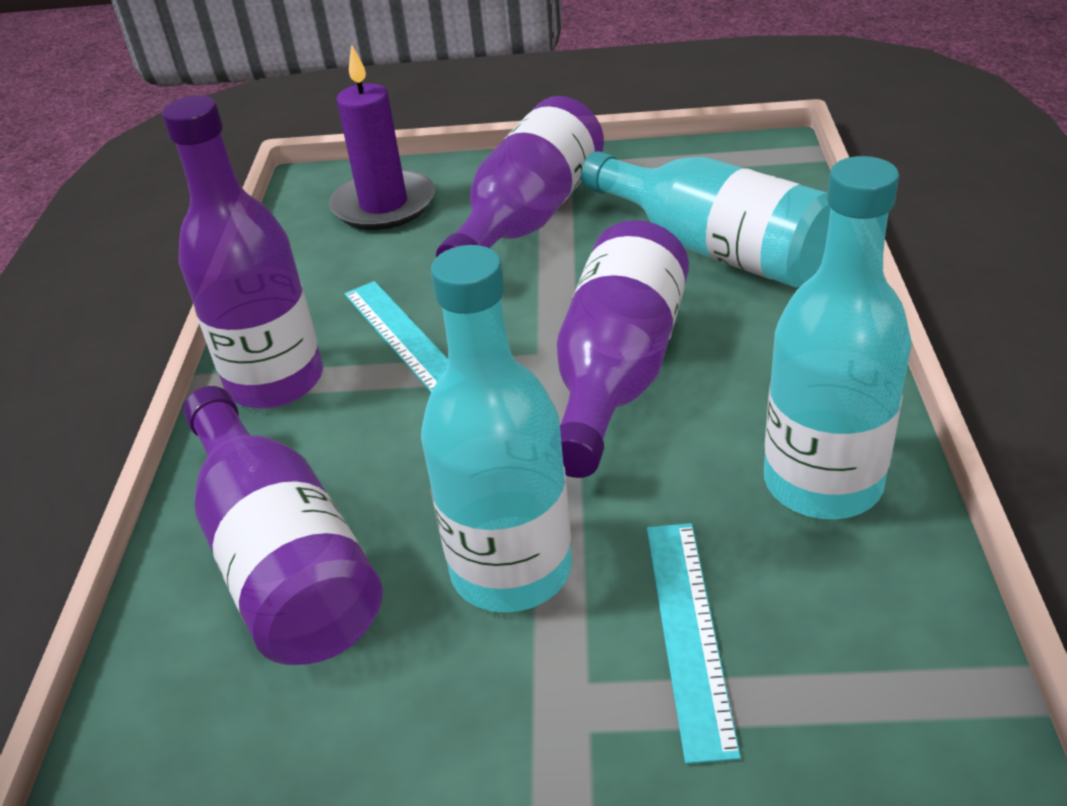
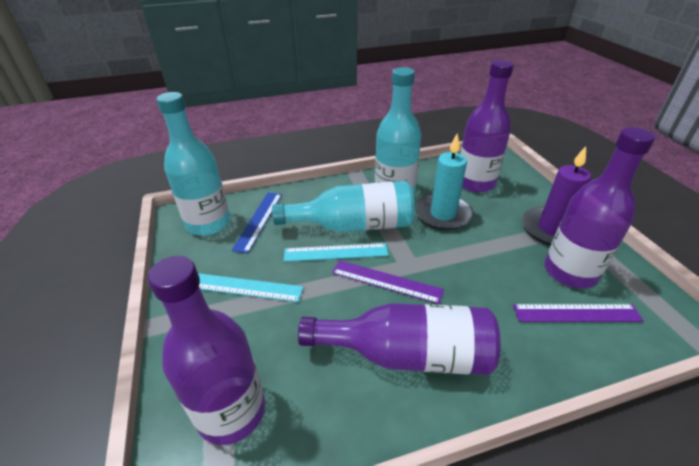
blue ruler: none = 0 -> [231,193,282,254] = 1
purple ruler: none = 0 -> [332,260,444,304] [513,304,644,322] = 2
turquoise candle: none = 0 -> [415,133,473,230] = 1

